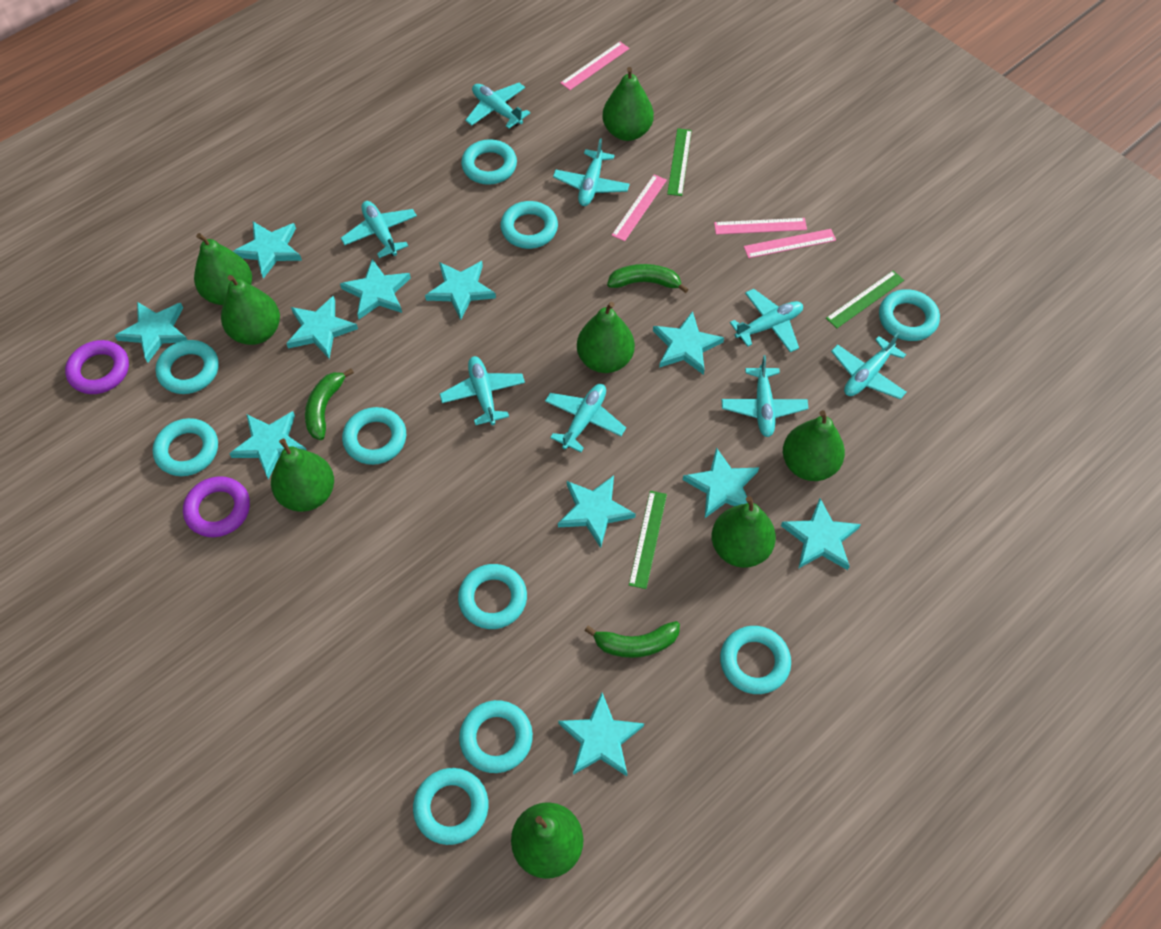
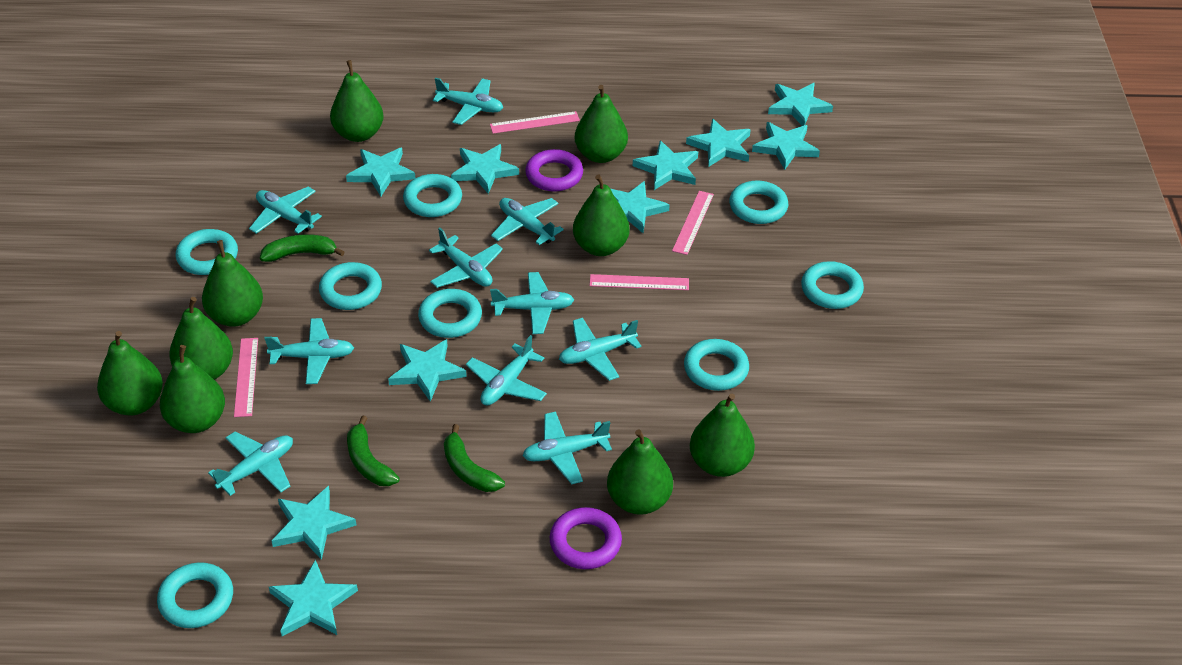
green pear: [194,233,252,305] [221,275,280,345] [271,439,334,512] [511,802,583,879] [577,302,635,373] [602,67,654,141] [712,496,776,568] [783,410,845,481] = 8 -> [97,331,163,415] [160,345,225,433] [169,297,233,380] [202,240,263,327] [330,60,383,142] [573,175,630,256] [575,85,628,163] [607,430,673,515] [690,394,755,477] = 9
green ruler: [629,491,667,589] [667,128,692,196] [826,271,904,328] = 3 -> none = 0
turquoise plane: [341,201,417,258] [440,356,525,425] [465,83,530,129] [545,384,626,452] [553,138,630,206] [721,355,808,437] [730,289,803,352] [831,333,907,399] = 8 -> [208,431,293,496] [249,187,322,234] [264,318,354,384] [429,228,503,288] [433,78,503,125] [466,335,547,405] [490,272,574,334] [491,198,564,245] [522,412,612,484] [559,318,641,381] = 10
turquoise ring: [153,418,218,476] [156,340,219,394] [342,407,406,465] [413,768,488,845] [458,564,527,629] [459,700,533,773] [461,139,517,185] [501,201,558,249] [720,626,791,694] [879,289,940,341] = 10 -> [157,562,233,628] [176,229,238,275] [319,262,382,310] [403,174,462,217] [418,289,482,338] [684,339,749,391] [729,180,788,224] [801,261,864,309] = 8
turquoise star: [115,302,187,363] [229,411,307,480] [233,222,302,279] [286,295,358,359] [340,259,411,319] [425,261,496,320] [558,475,636,548] [558,693,644,776] [653,311,724,375] [683,447,759,518] [781,498,861,570] = 11 -> [269,560,358,636] [272,486,356,560] [346,148,415,196] [388,339,467,402] [451,144,519,194] [611,181,670,233] [633,140,698,190] [686,119,751,167] [752,122,820,170] [768,83,833,126] = 10

